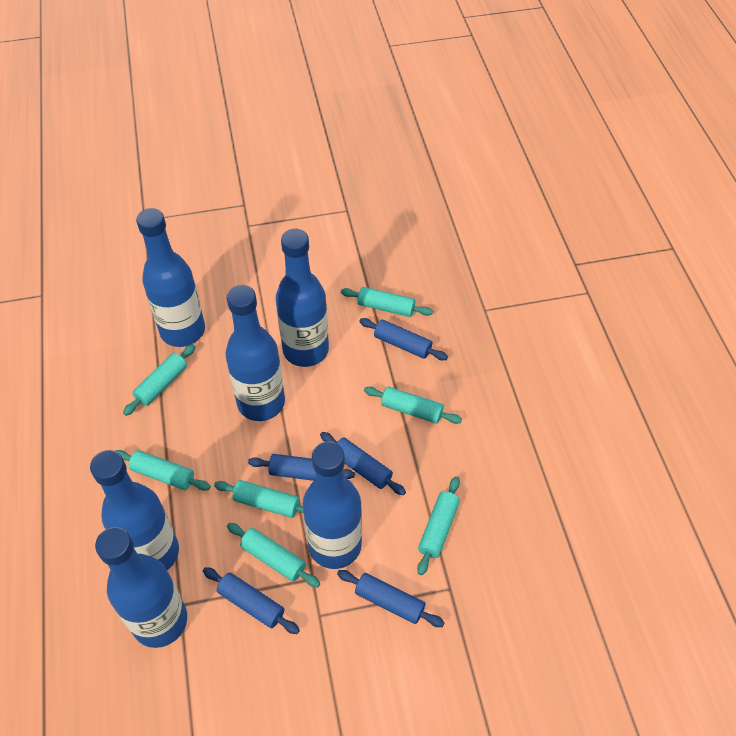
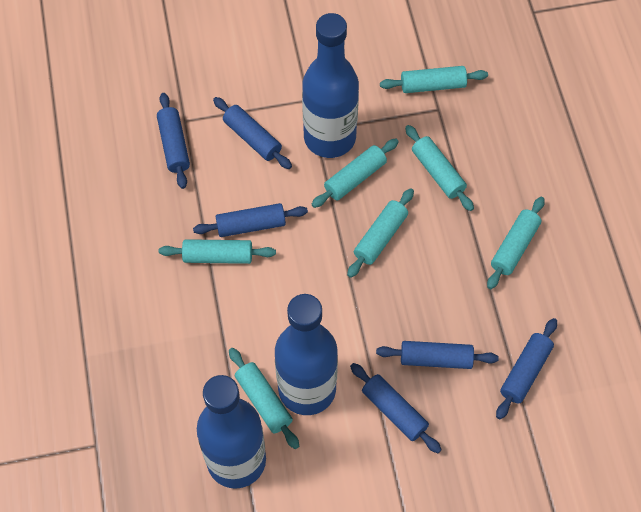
blue bottle: [90,450,179,570] [95,527,187,648] [136,208,205,347] [225,285,285,421] [276,229,329,367] [303,441,362,569] = 6 -> [197,375,266,489] [275,294,338,415] [302,13,359,158] = 3
blue rolling pin: [203,567,300,634] [248,454,355,481] [320,432,406,495] [337,570,445,627] [359,318,448,360] = 5 -> [157,93,190,189] [193,203,308,237] [213,97,292,169] [350,363,442,453] [376,341,499,369] [496,318,557,419] = 6

